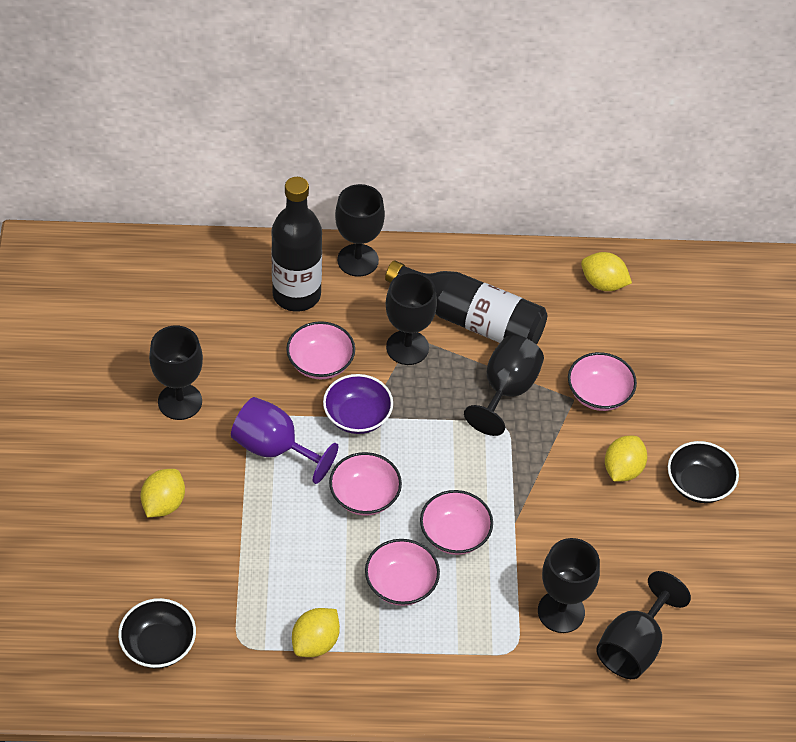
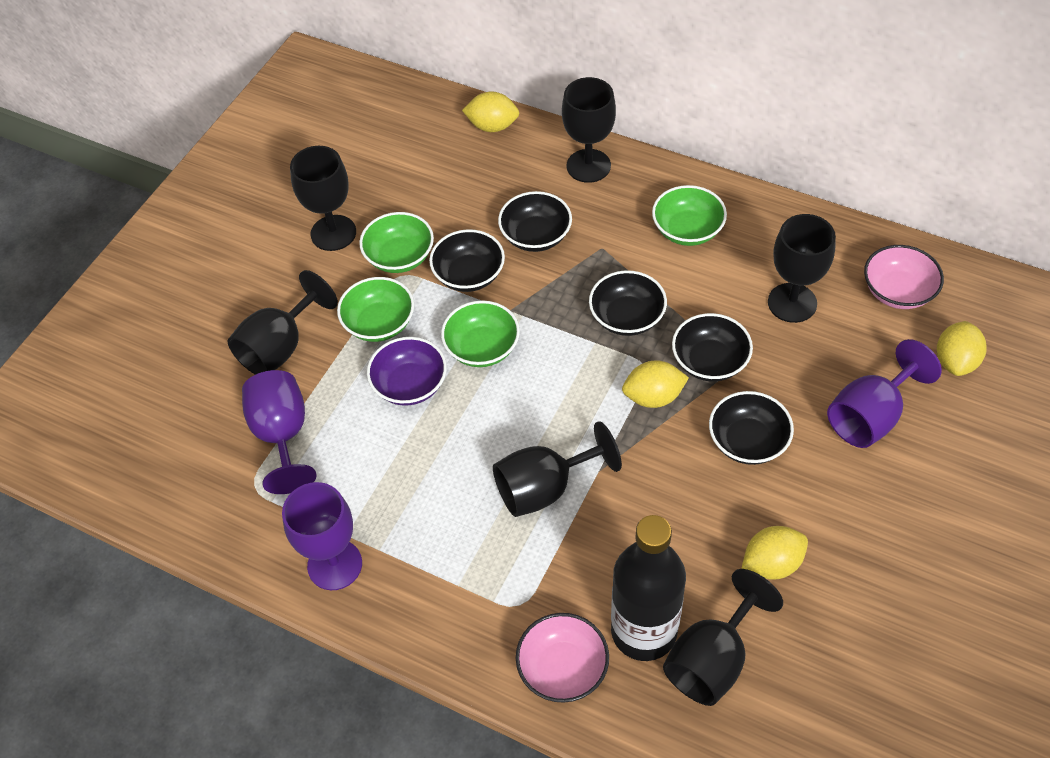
black bottle: [271,177,322,312] [385,261,547,345] = 2 -> [611,515,686,661] = 1
black bowl: [118,598,196,668] [668,441,739,503] = 2 -> [429,229,505,292] [498,191,572,252] [589,270,667,336] [672,313,753,381] [709,391,794,465] = 5
green bowl: none = 0 -> [337,277,414,342] [359,212,434,273] [441,300,520,367] [652,185,727,246] = 4
pink bowl: [286,321,355,379] [329,452,402,515] [365,539,440,606] [420,490,493,555] [568,352,637,411] = 5 -> [516,613,609,703] [864,245,944,309] = 2
purple goblet: [231,397,339,484] = 1 -> [242,370,317,494] [282,482,362,590] [827,339,942,448] = 3

